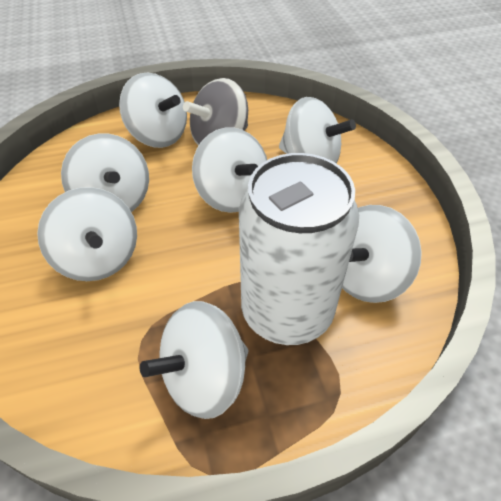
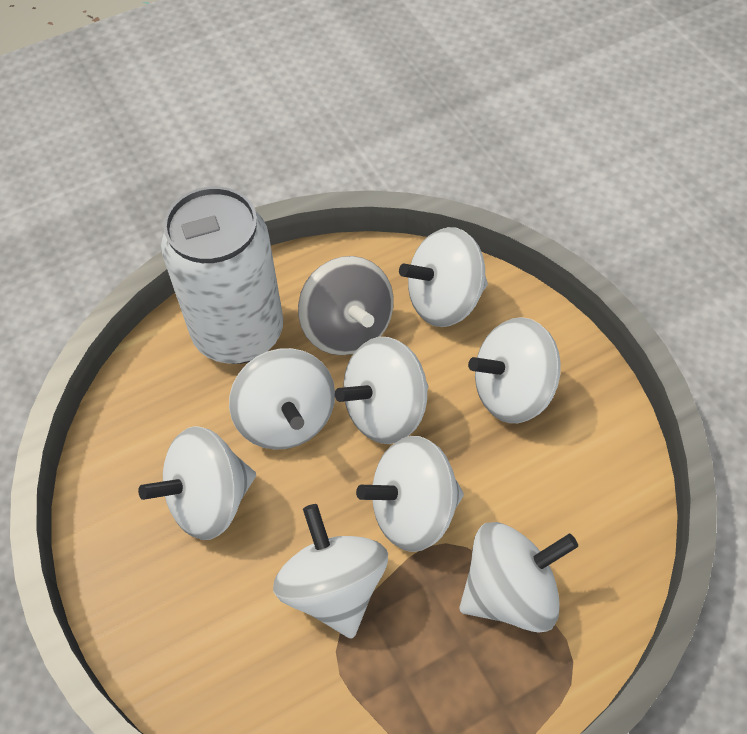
white spinning top: [37,187,137,281] [61,133,149,212] [119,72,187,148] [140,301,249,419] [192,127,267,213] [279,97,356,163] [342,205,422,303] = 7 -> [138,426,256,540] [229,348,335,450] [273,504,388,639] [335,337,428,444] [356,436,464,552] [399,227,488,327] [459,522,578,633] [468,317,561,423] = 8

